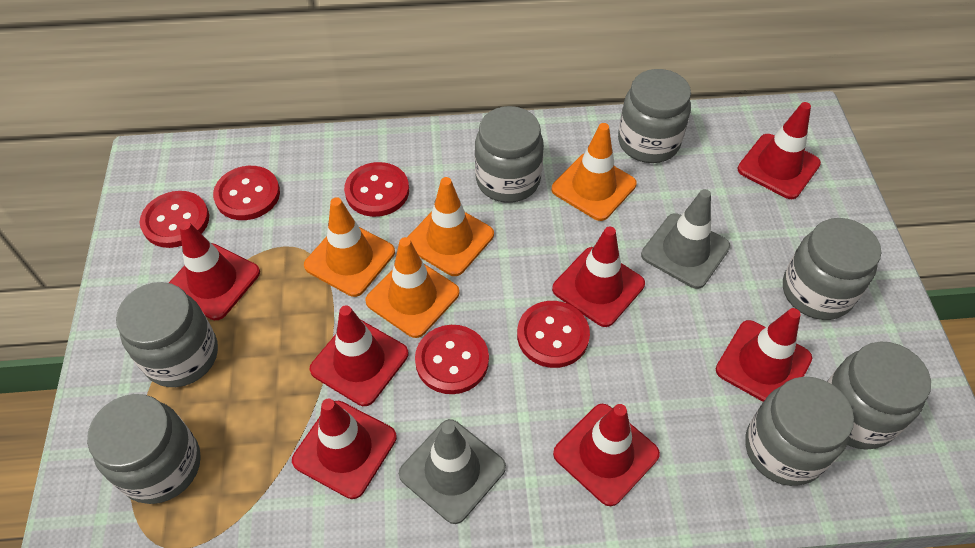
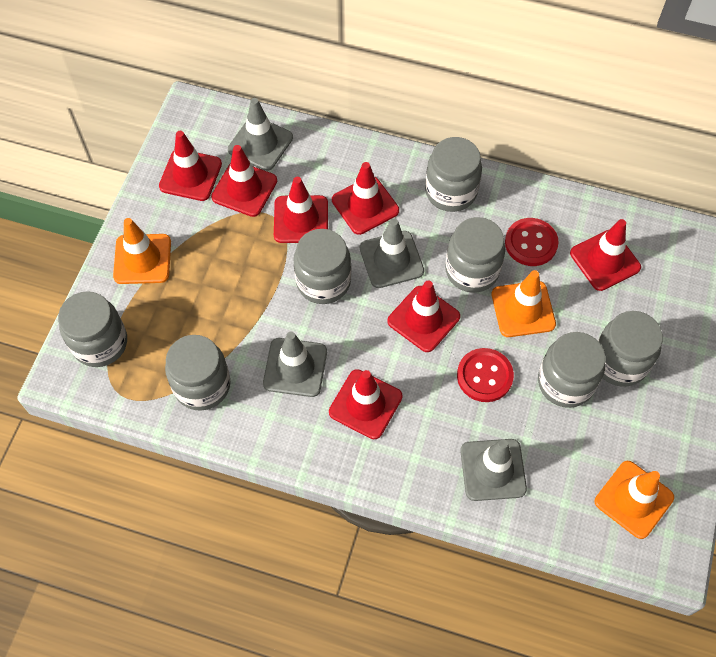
grey traffic cone: [399,419,506,524] [641,189,730,289] = 2 -> [228,98,293,171] [263,331,327,397] [360,218,424,288] [460,439,527,501] = 4
orange traffic cone: [304,197,395,297] [365,237,459,338] [407,177,494,276] [552,123,637,221] = 4 -> [113,218,171,284] [492,270,556,337] [595,461,674,539] = 3
red button: [140,191,209,248] [213,166,280,220] [344,162,409,217] [415,325,489,394] [517,301,590,368] = 5 -> [457,348,514,402] [505,218,559,266] = 2

